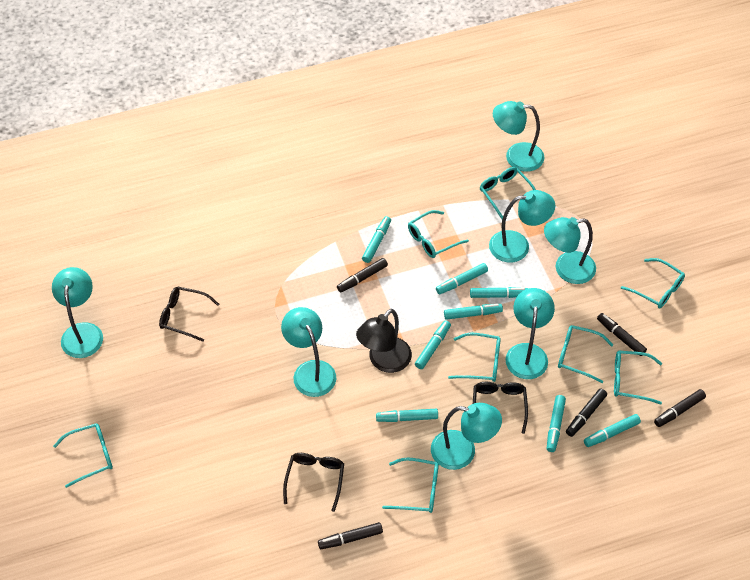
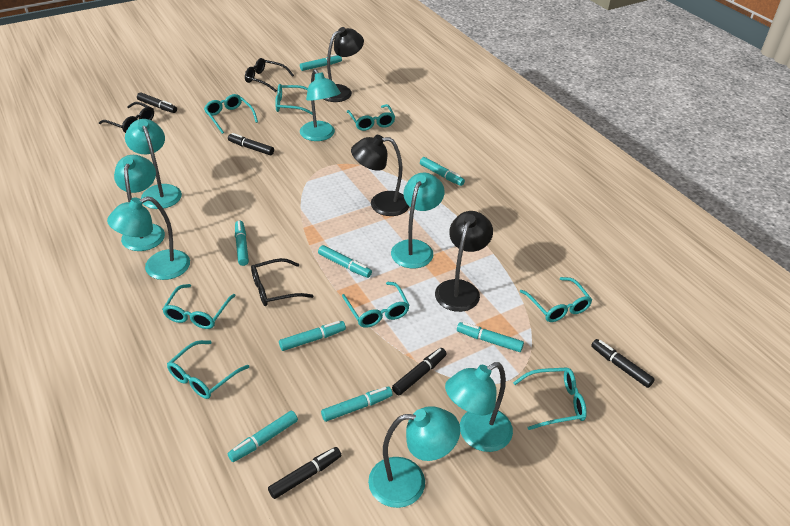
black lamp: [356,309,412,373] = 1 -> [324,27,364,102] [351,135,410,216] [435,211,493,312] = 3

